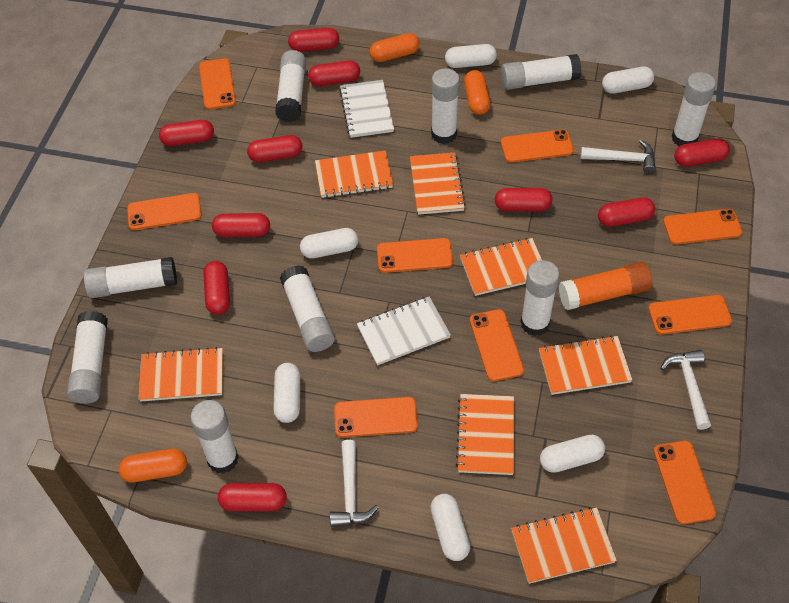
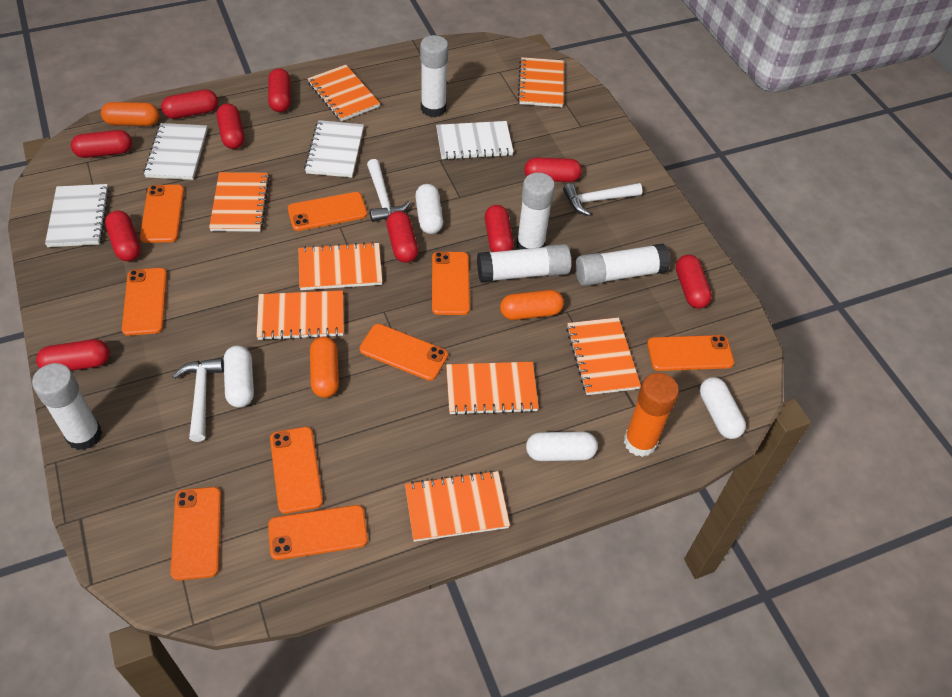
orange notebook: [139,347,223,401] [315,151,393,198] [410,153,466,215] [456,394,514,475] [460,238,542,296] [511,507,617,584] [539,335,632,395] = 7 -> [209,172,270,232] [256,290,344,341] [298,242,383,290] [307,65,380,121] [405,470,510,542] [446,362,539,415] [518,57,564,107] [566,317,641,395] = 8
white capsule: [274,363,300,423] [300,228,358,259] [430,494,470,561] [445,44,497,68] [540,435,605,473] [602,67,654,93] = 6 -> [224,345,254,408] [415,184,443,234] [526,431,598,461] [700,377,746,439] = 4
white glue stick: [67,311,108,404] [84,257,177,298] [190,400,239,474] [275,50,306,122] [280,265,335,352] [431,68,460,144] [501,54,581,90] [520,260,560,336] [672,72,716,147] = 9 -> [32,363,102,450] [420,35,448,117] [477,244,571,283] [516,172,555,249] [575,243,670,286] = 5
white notebook: [339,80,394,138] [357,297,451,366] = 2 -> [45,184,109,247] [144,123,208,180] [304,120,364,178] [436,121,514,160] = 4

